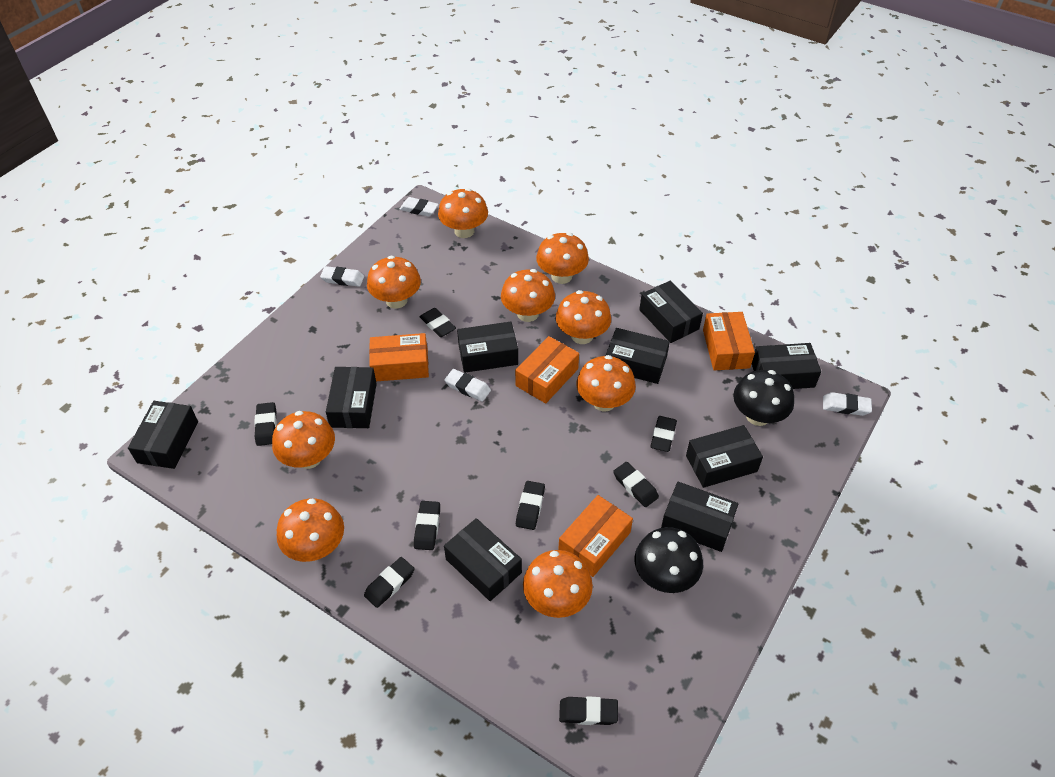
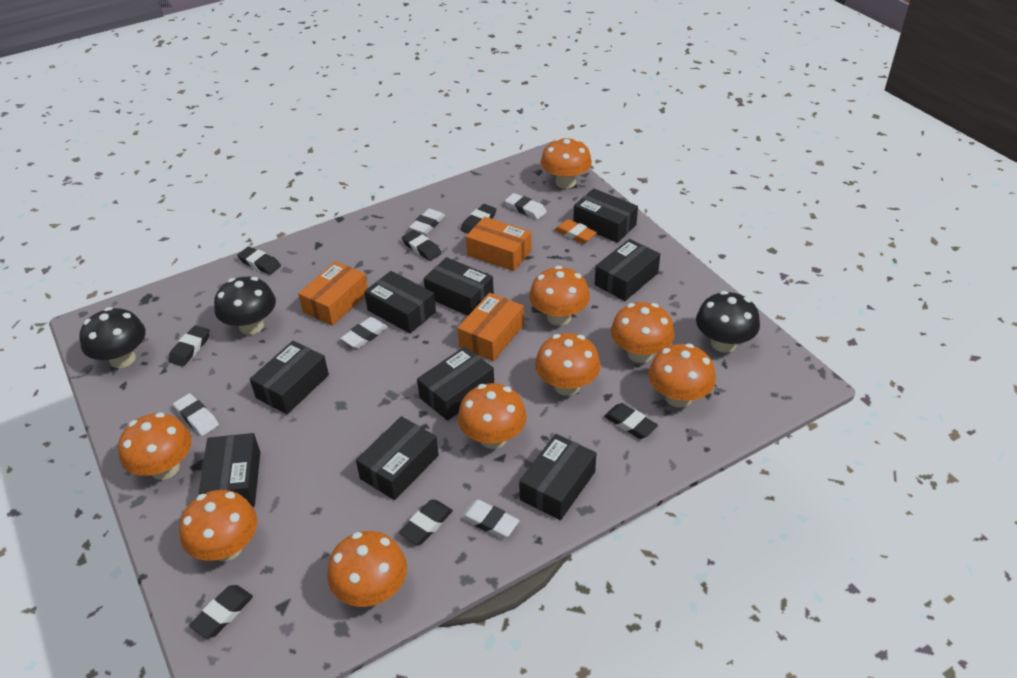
black eraser: [254,402,277,446] [364,557,415,608] [414,501,440,550] [420,308,456,337] [516,481,545,530] [559,696,618,725] [613,462,659,507] [650,416,677,452] = 8 -> [168,325,210,366] [189,585,253,638] [237,246,281,275] [399,500,453,544] [402,230,442,261] [461,204,496,233] [604,403,658,439] = 7
black mushroom: [635,527,703,593] [733,370,794,426] = 2 -> [80,307,146,368] [214,277,276,335] [696,291,760,353] = 3
orange box: [369,333,429,381] [515,336,579,403] [558,495,633,577] [703,312,755,370] = 4 -> [298,261,368,326] [457,293,524,361] [466,217,532,271] = 3
orange eraser: none = 0 -> [554,219,597,244] = 1
white eraser: [320,266,364,287] [399,197,439,217] [444,369,491,402] [823,392,872,416] = 4 -> [173,393,219,436] [341,317,388,348] [409,209,445,234] [461,500,520,538] [505,193,547,219] = 5

